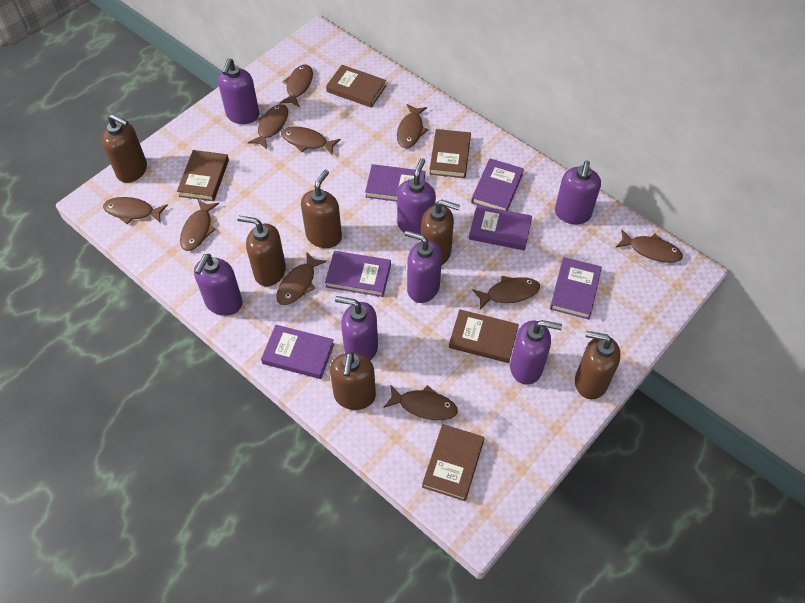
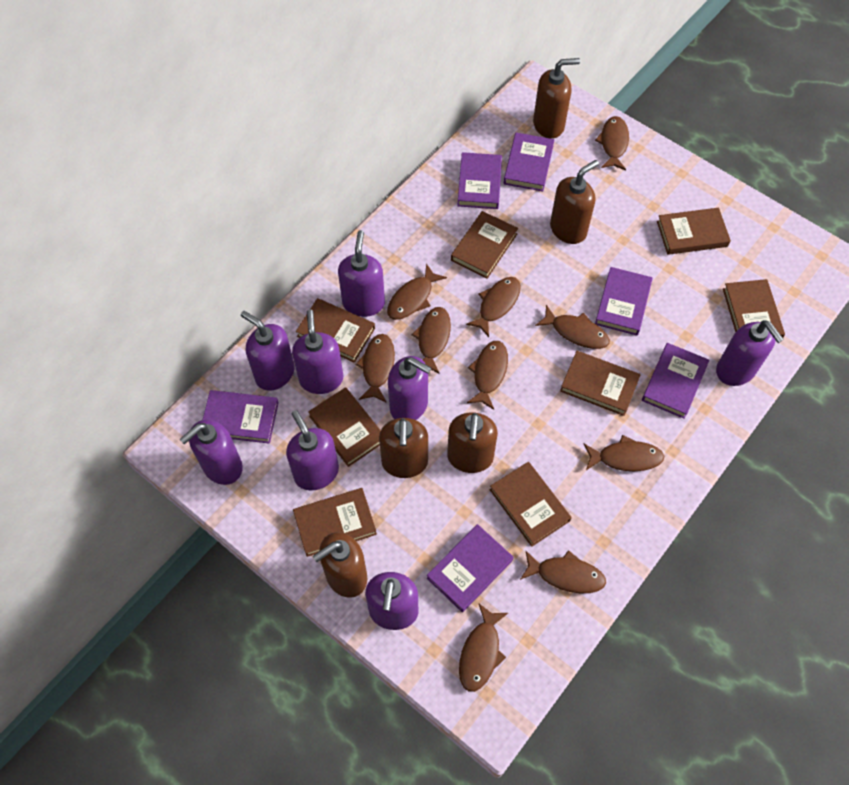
brown book: [177,150,229,201] [326,65,386,108] [422,424,484,501] [429,129,471,178] [449,309,519,363] = 5 -> [293,488,377,557] [296,298,375,362] [308,387,381,467] [451,211,518,279] [490,462,572,547] [560,351,641,416] [657,208,731,255] [723,279,785,338] = 8
brown soap dispenser: [102,114,147,183] [237,216,286,287] [301,170,342,248] [330,352,376,410] [421,200,460,266] [575,331,621,399] = 6 -> [313,532,367,598] [379,418,428,478] [447,413,498,473] [533,58,580,139] [550,160,599,244] = 5
purple soap dispenser: [194,254,243,316] [218,58,259,124] [335,296,378,361] [397,158,436,234] [404,230,442,303] [510,320,562,385] [555,161,601,224] = 7 -> [179,420,243,485] [241,311,295,391] [286,410,339,490] [292,310,343,394] [338,230,385,317] [365,572,418,630] [388,356,431,420] [716,320,784,386] = 8

